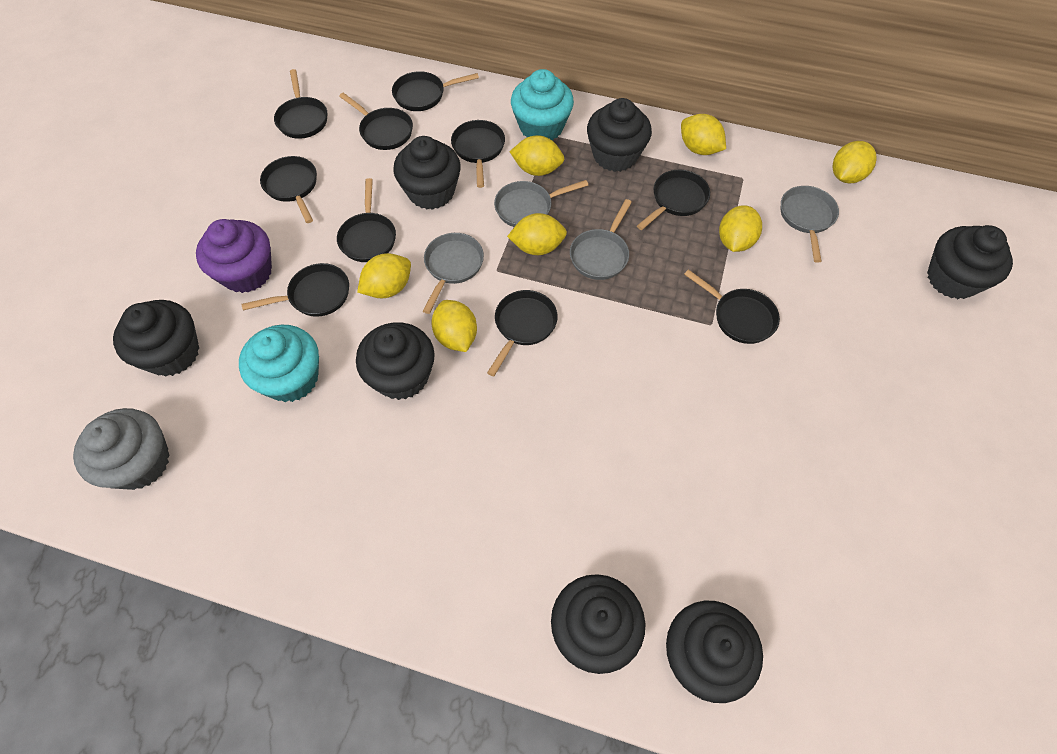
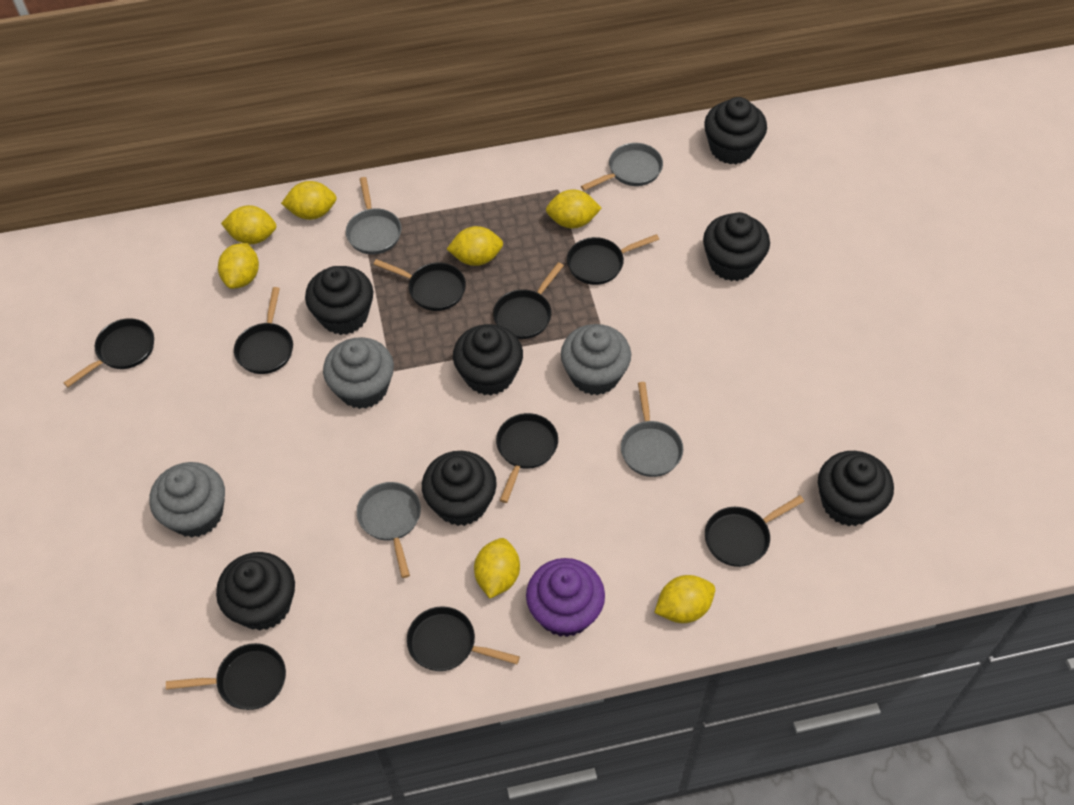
black pan: [242,263,349,317] [260,156,317,223] [274,69,327,139] [337,178,396,262] [339,92,413,150] [392,71,479,111] [451,120,505,188] [487,290,558,376] [637,170,710,230] [684,269,780,344] = 10 -> [64,318,154,387] [166,643,286,710] [234,287,293,374] [373,259,466,311] [407,606,520,671] [493,262,564,339] [496,413,558,503] [567,234,659,285] [705,495,804,567] = 9
grey cupcake: [73,408,170,490] = 1 -> [149,462,225,538] [323,337,394,409] [561,324,631,395] = 3
turquoise cupcake: [239,325,319,402] [511,69,574,140] = 2 -> none = 0

